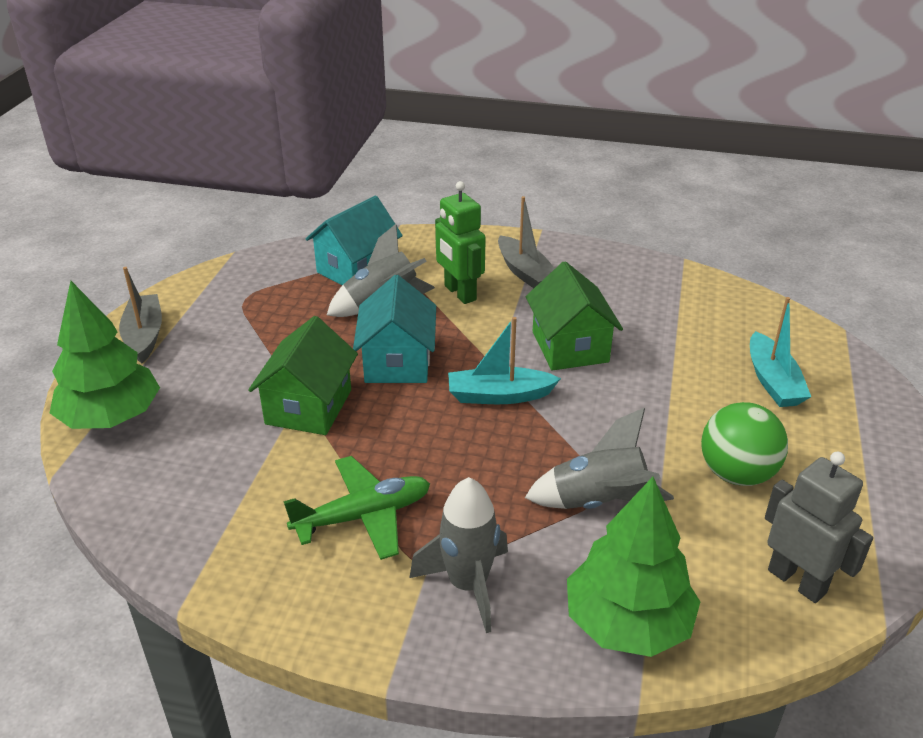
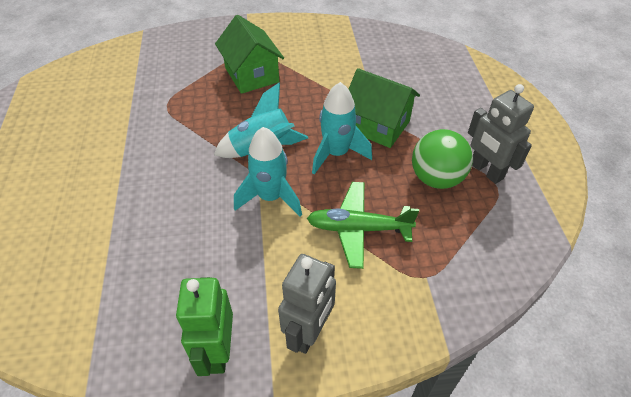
green tree: [50,281,160,429] [567,477,700,657] = 2 -> none = 0
grey boat: [119,267,162,364] [498,196,555,288] = 2 -> none = 0
grey robot: [765,452,873,603] = 1 -> [278,254,336,354] [468,84,534,184] = 2
grey rocket: [327,224,435,317] [410,477,508,633] [525,408,674,509] = 3 -> none = 0
turquoise boat: [448,317,561,404] [750,297,811,407] = 2 -> none = 0
turquoise house: [306,195,403,285] [353,275,436,383] = 2 -> none = 0
turquoise rocket: none = 0 -> [214,82,308,158] [234,127,302,216] [312,82,372,174] = 3

